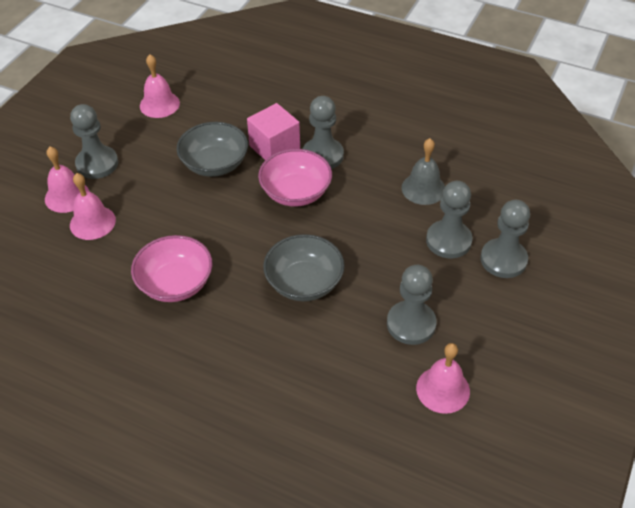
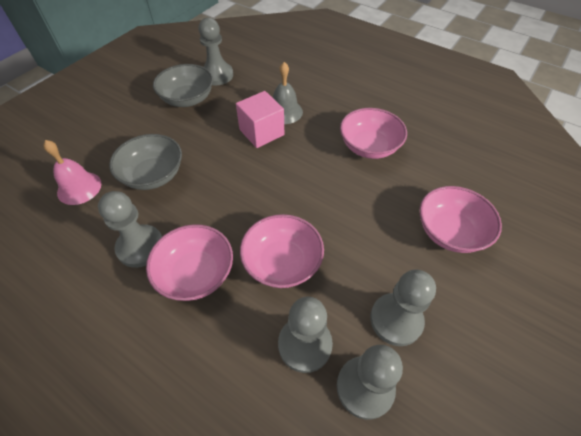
pink bell: [45,146,89,213] [70,173,116,240] [140,54,180,118] [416,343,470,414] = 4 -> [43,140,101,205] = 1
pink bowl: [131,235,212,302] [258,149,332,207] = 2 -> [146,224,233,301] [240,214,324,288] [340,108,407,159] [420,186,502,253] = 4

